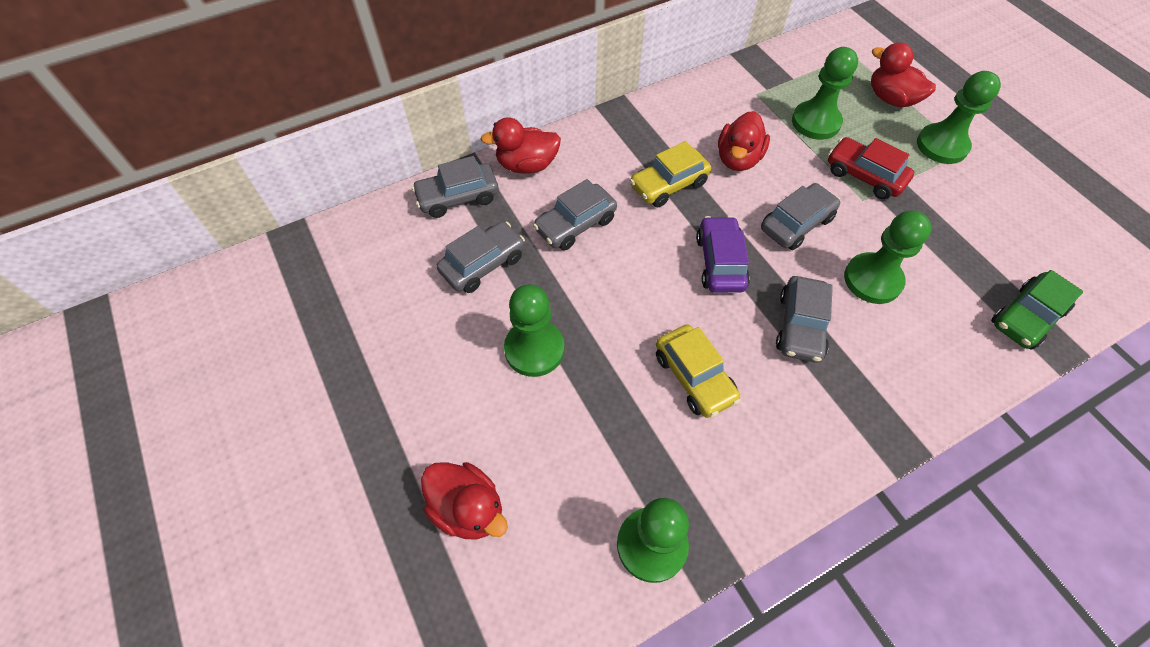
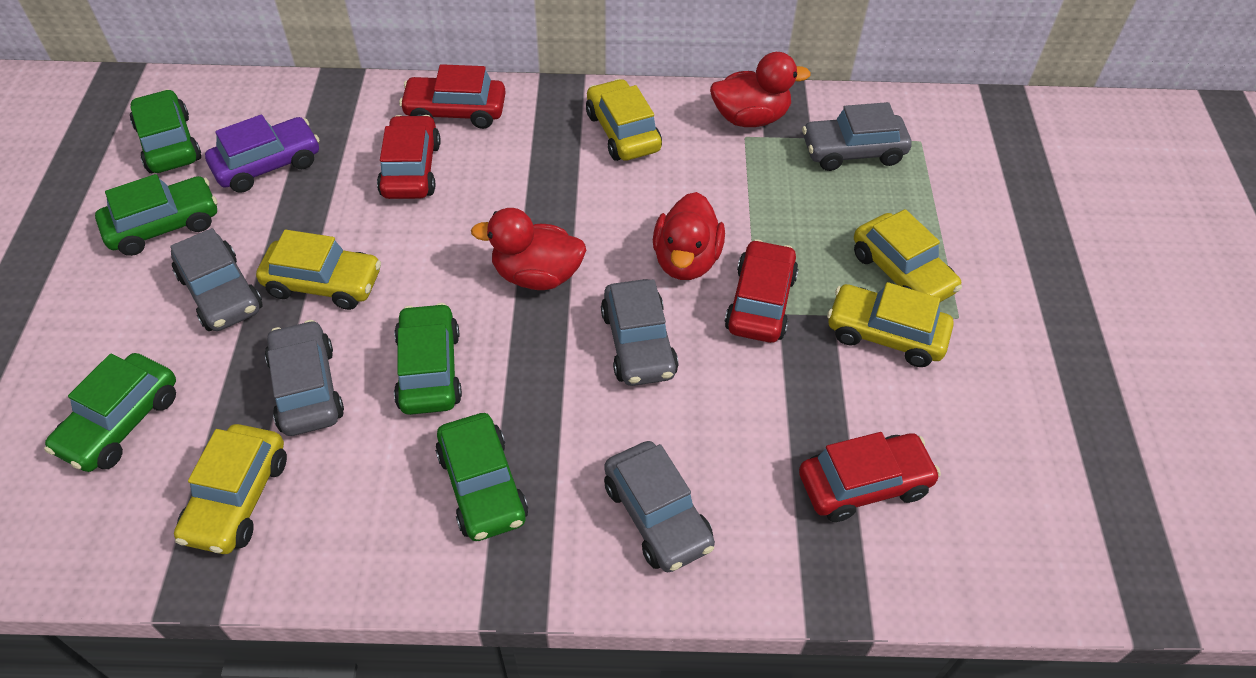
green car: [991,270,1084,350] = 1 -> [45,353,176,472] [95,174,218,256] [130,89,201,173] [394,303,462,415] [435,413,528,541] = 5
green pawn: [504,285,565,377] [617,498,689,583] [792,47,858,140] [844,211,932,304] [917,71,1001,164] = 5 -> none = 0
red car: [828,137,915,199] = 1 -> [377,115,441,199] [399,64,506,129] [725,239,798,343] [799,432,941,522] = 4
red duck: [421,462,508,540] [481,117,561,174] [718,111,770,171] [871,42,936,107] = 4 -> [471,208,586,290] [653,192,725,280] [710,52,811,127] = 3
yellow car: [630,141,711,207] [656,324,740,418] = 2 -> [174,424,287,554] [256,230,381,310] [586,79,662,161] [827,282,954,367] [854,209,962,302] = 5

